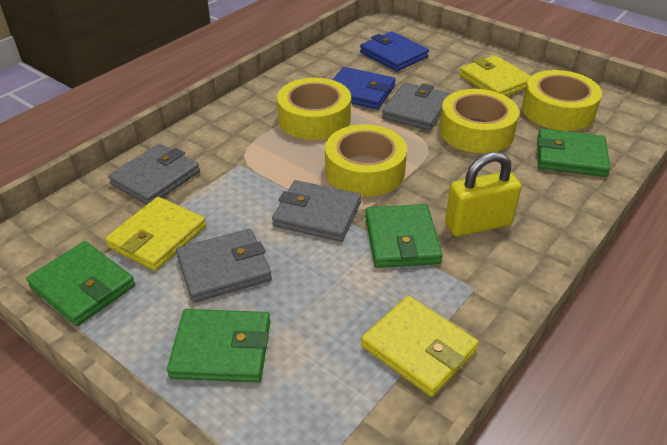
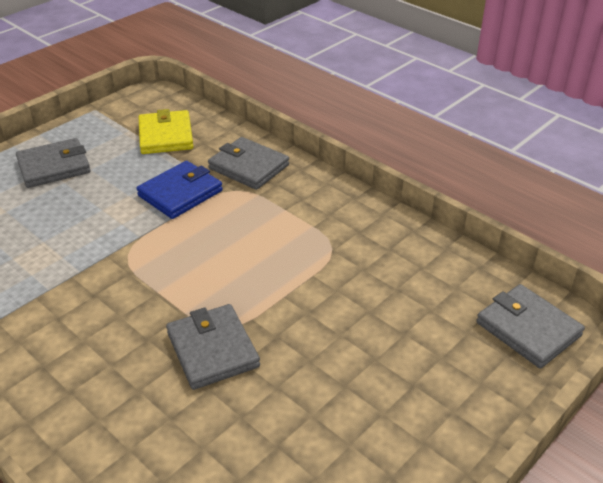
blue wallet: [333,67,396,109] [360,31,429,72] = 2 -> [136,161,223,219] = 1
green wallet: [26,241,135,326] [167,309,270,383] [365,204,443,268] [537,128,610,177] = 4 -> none = 0
yellow padlock: [445,152,522,236] = 1 -> none = 0
yellow tape: [277,78,351,140] [325,124,407,197] [439,89,519,154] [522,70,602,131] = 4 -> none = 0
yellow wallet: [105,197,206,271] [361,296,479,397] [459,55,531,96] = 3 -> [139,109,193,154] = 1

